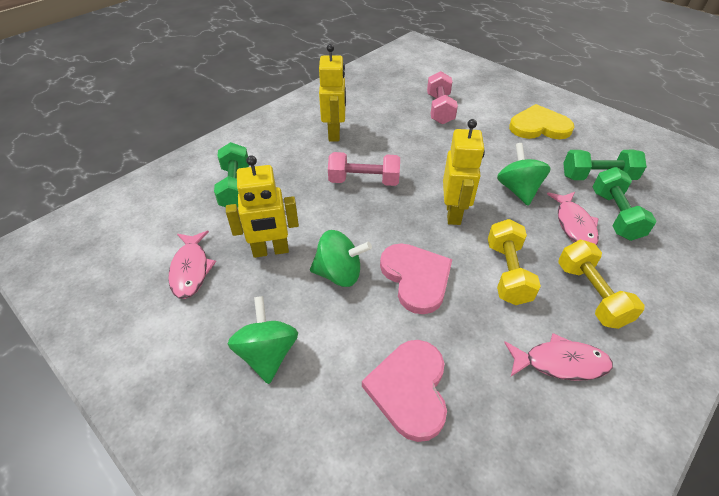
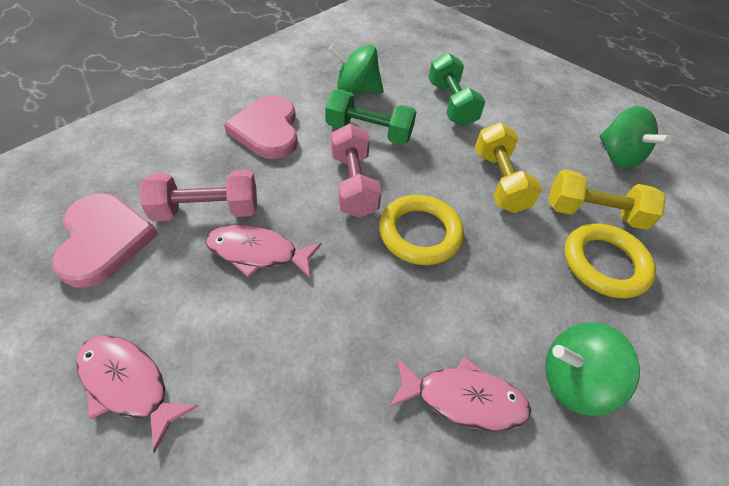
green dumbbell: [214,142,249,208] [563,150,647,180] [592,167,656,241] = 3 -> [325,89,417,145] [428,53,486,127] = 2
yellow heart: [509,104,574,139] = 1 -> none = 0
yellow ring: none = 0 -> [379,195,464,265] [564,223,656,298] = 2
yellow robot: [226,155,299,258] [319,44,346,141] [443,119,485,225] = 3 -> none = 0

